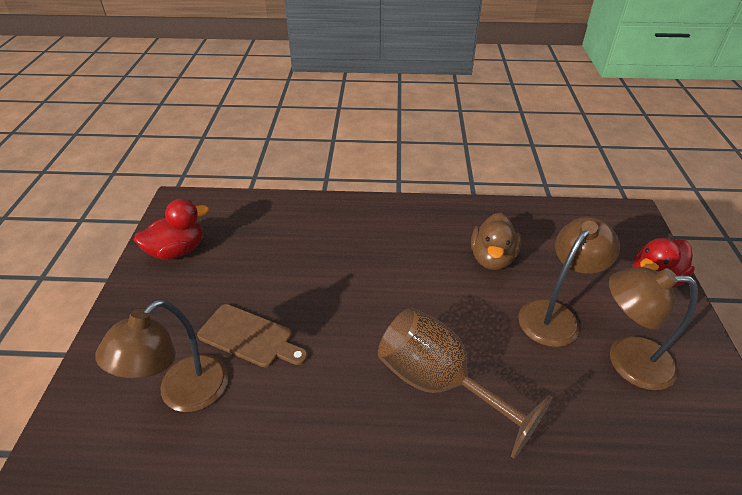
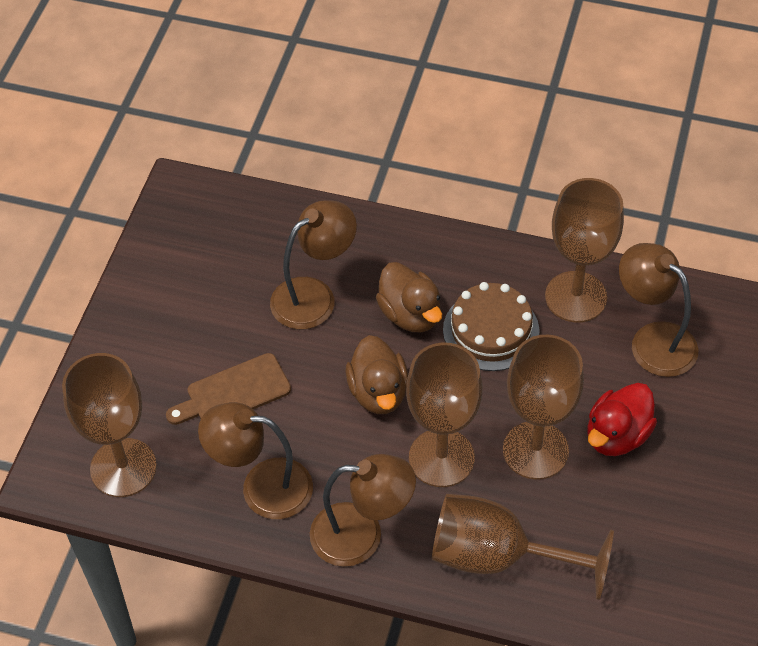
brown cake: none = 0 -> [443,282,539,371] = 1
brown duck: [471,212,521,270] = 1 -> [345,335,408,414] [376,262,442,332] = 2
brown goblet: [378,307,552,459] = 1 -> [62,353,157,497] [406,342,482,487] [432,494,614,600] [503,335,584,480] [545,178,624,323] = 5
brown lamp: [95,300,229,412] [518,217,620,347] [609,267,698,390] = 3 -> [198,402,313,519] [270,200,357,329] [310,454,416,567] [619,243,698,377] = 4
red duck: [134,199,209,260] [632,238,695,288] = 2 -> [587,383,657,456] = 1

